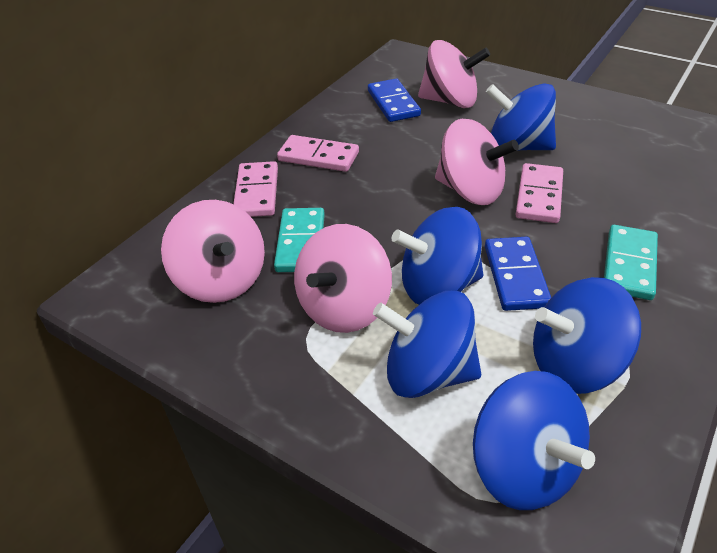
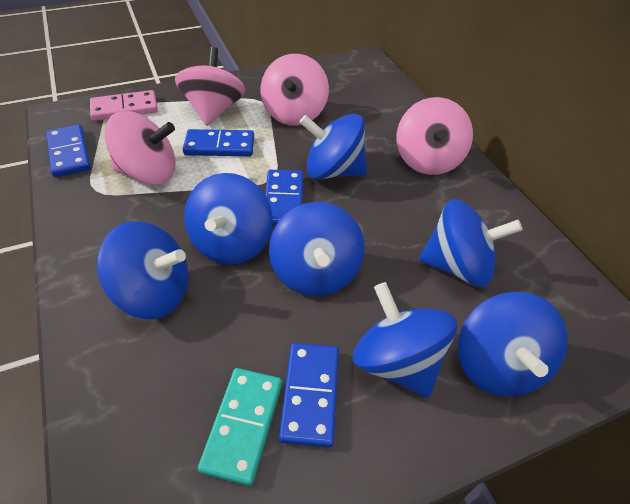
blue domino: [368,79,421,122] [485,237,551,311] = 2 -> [46,124,91,177] [183,129,254,156] [265,170,304,227] [279,343,339,448] = 4
blue spinning top: [373,291,481,398] [391,207,483,305] [473,371,595,510] [486,83,556,151] [533,277,641,394] = 5 -> [97,221,189,320] [184,173,273,264] [269,202,365,296] [299,114,367,180] [353,282,457,398] [419,199,523,287] [458,292,568,396] = 7
pink domino: [233,161,278,217] [277,135,359,172] [515,163,563,223] = 3 -> [90,90,158,121] = 1
turquoise domino: [274,208,325,272] [604,225,658,300] = 2 -> [198,368,282,486] = 1

